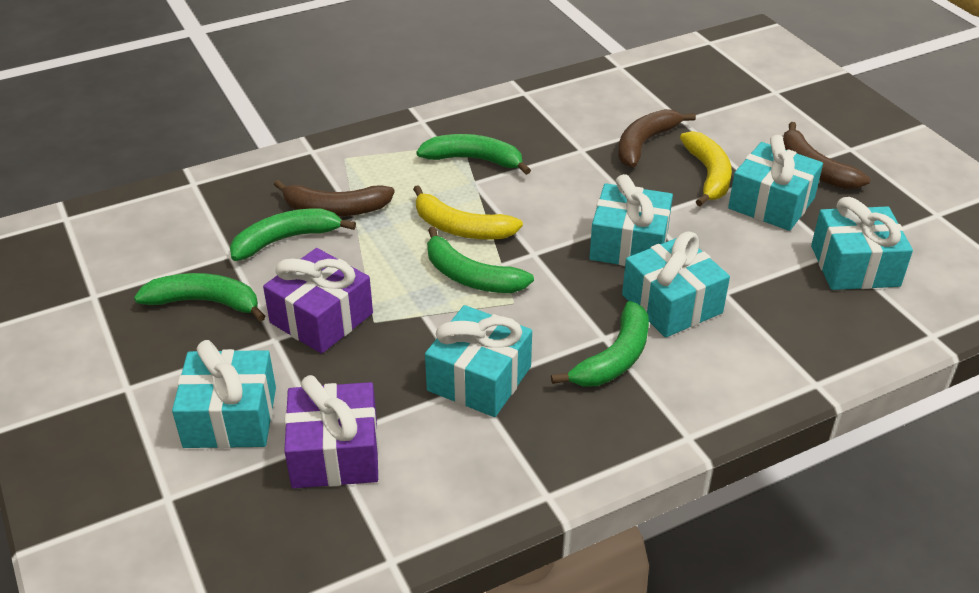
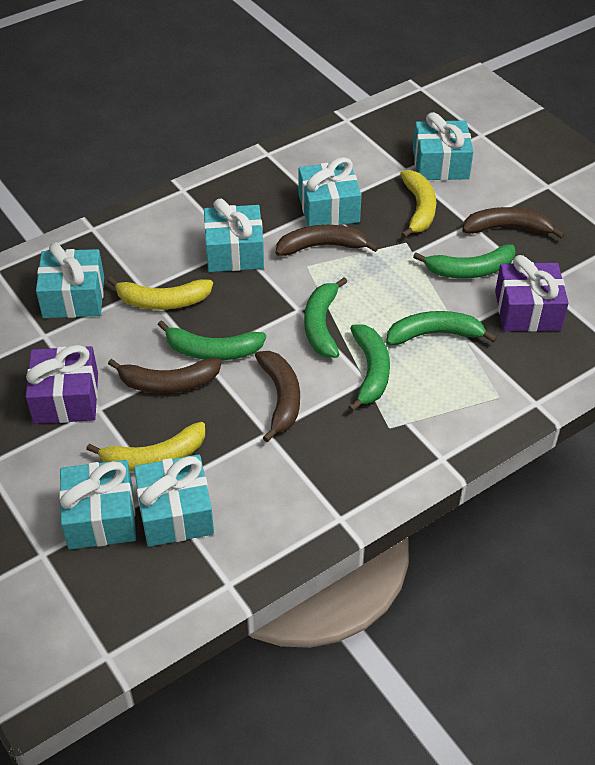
brown banana: [274,180,395,216] [618,109,696,167] [783,122,870,189] = 3 -> [108,358,222,393] [255,351,300,442] [276,225,378,256] [462,207,565,239] = 4
yellow banana: [413,185,523,240] [680,131,732,206] = 2 -> [86,422,205,472] [107,277,213,310] [400,170,436,238] = 3

